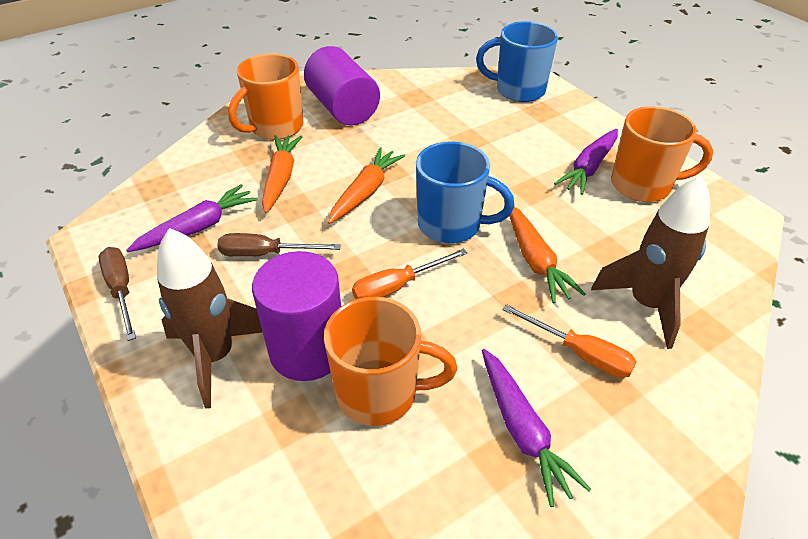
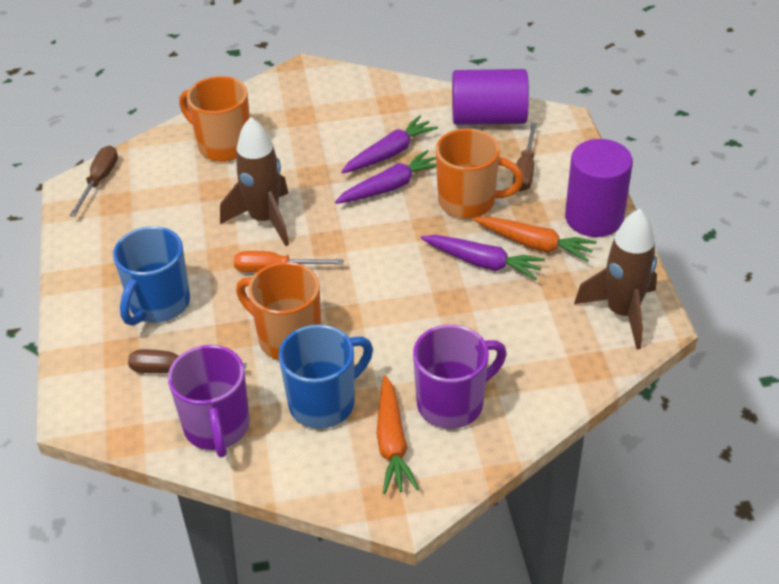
brown screwdriver: [98,247,136,341] [217,233,341,257] = 2 -> [69,146,118,217] [128,349,247,373] [513,122,537,191] = 3
orange carrot: [262,135,302,213] [328,148,405,224] [509,207,586,303] = 3 -> [377,375,419,494] [473,216,597,262] = 2
orange screwdriver: [352,249,467,299] [502,304,636,378] = 2 -> [234,251,344,272] = 1
purple mug: none = 0 -> [168,345,250,457] [413,324,507,429] = 2

